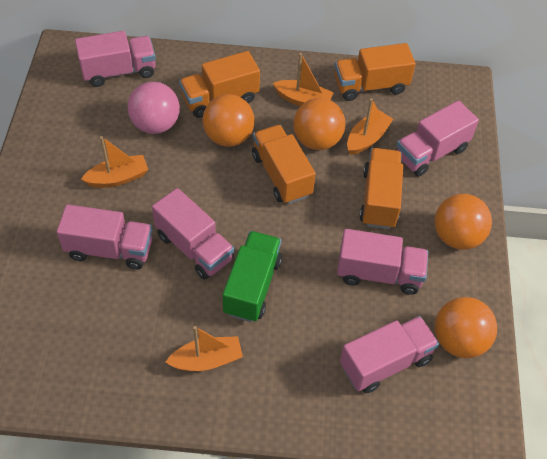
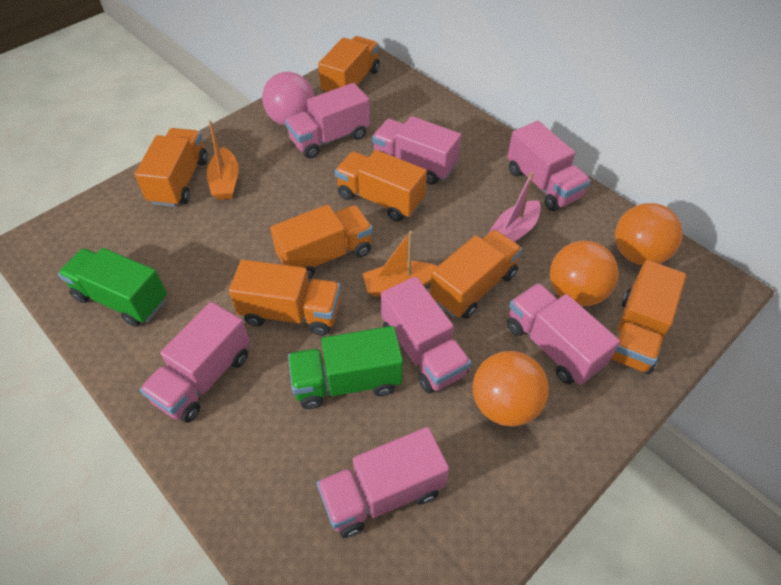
green truck: [223,231,282,322] = 1 -> [58,248,167,327] [288,326,403,409] = 2
orange ball: [202,94,255,147] [293,98,345,150] [435,194,492,250] [435,297,497,358] = 4 -> [473,351,549,427] [550,241,619,306] [615,203,683,265] = 3
orange boat: [81,136,148,188] [166,326,243,371] [273,53,334,106] [347,98,393,155] = 4 -> [207,120,239,200] [362,231,438,297] = 2
orange truck: [179,51,260,118] [252,125,316,204] [335,43,416,101] [359,148,403,229] = 4 -> [135,128,208,207] [229,260,341,336] [270,205,373,279] [318,36,380,93] [335,150,427,222] [430,230,522,319] [611,260,686,374] = 7
pink boat: none = 0 -> [487,172,541,242] = 1
pink truck: [57,204,153,269] [75,31,156,87] [152,188,234,280] [337,229,428,295] [340,316,439,393] [396,100,479,177] = 6 -> [140,302,250,423] [285,83,370,159] [317,427,449,538] [372,116,461,185] [381,277,471,394] [507,121,591,211] [507,283,620,385] = 7

